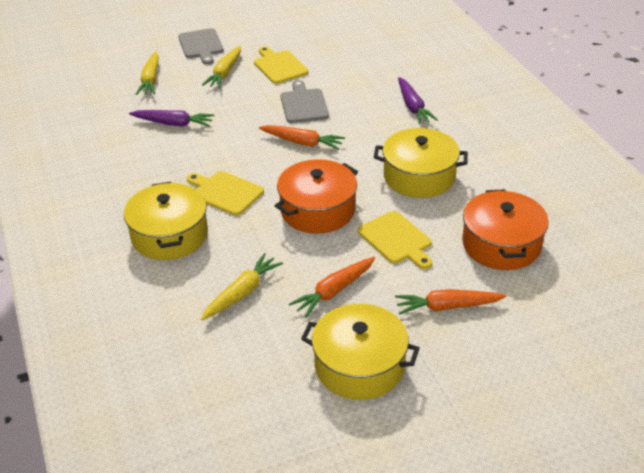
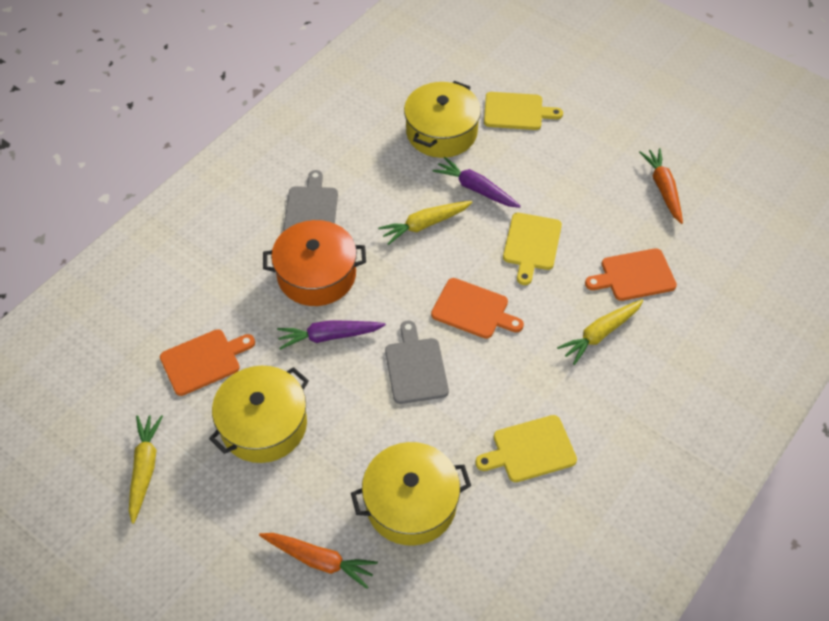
orange carrot: [259,125,345,150] [289,257,375,318] [395,289,506,315] = 3 -> [259,533,378,589] [639,148,683,224] = 2
orange cutting board: none = 0 -> [160,329,255,396] [431,278,524,339] [585,248,677,301] = 3
orange pot: [275,159,358,234] [462,189,549,270] = 2 -> [263,220,366,306] = 1

